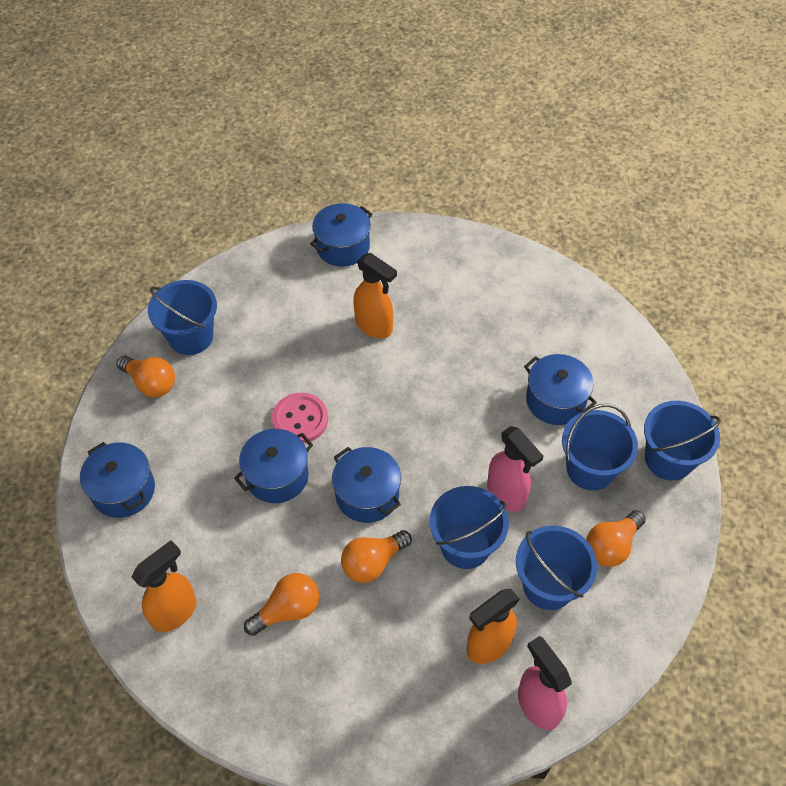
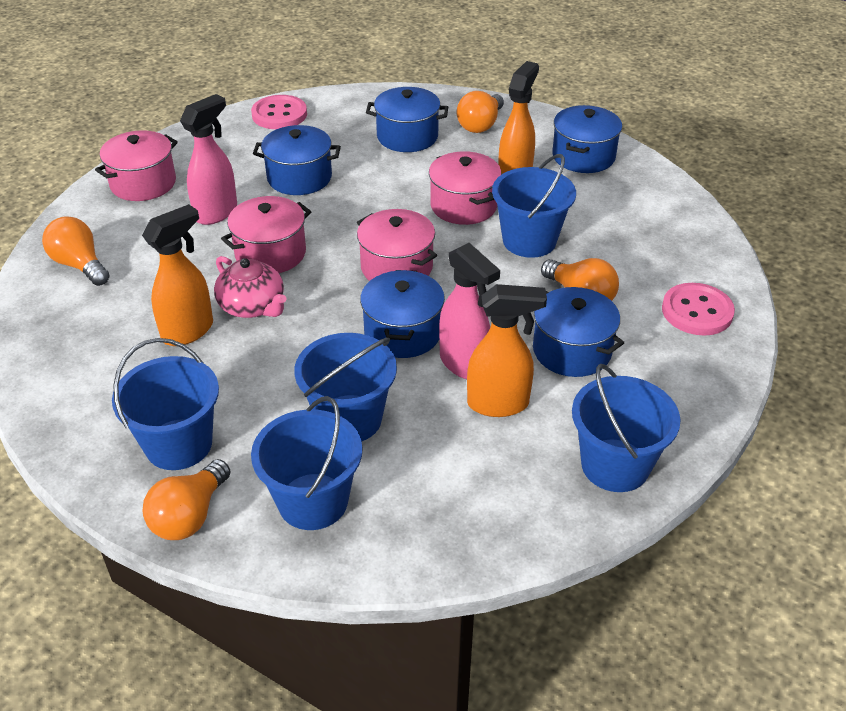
pink button: [272,393,328,443] = 1 -> [251,95,307,129] [662,283,735,336] = 2
pink pot: none = 0 -> [95,130,178,201] [221,196,311,273] [357,209,437,281] [429,151,501,225] = 4
pink teapot: none = 0 -> [214,256,287,318] = 1

